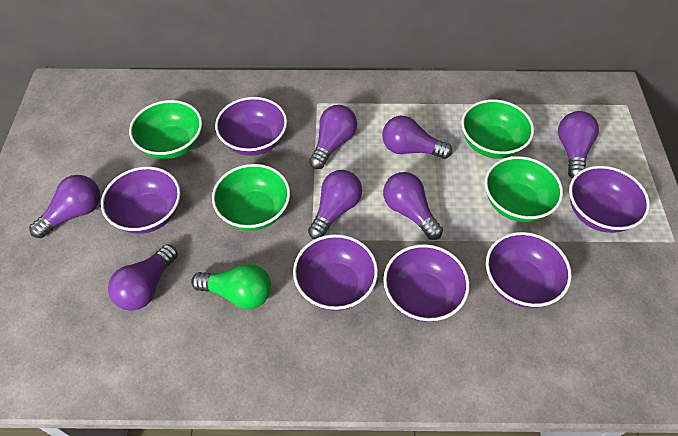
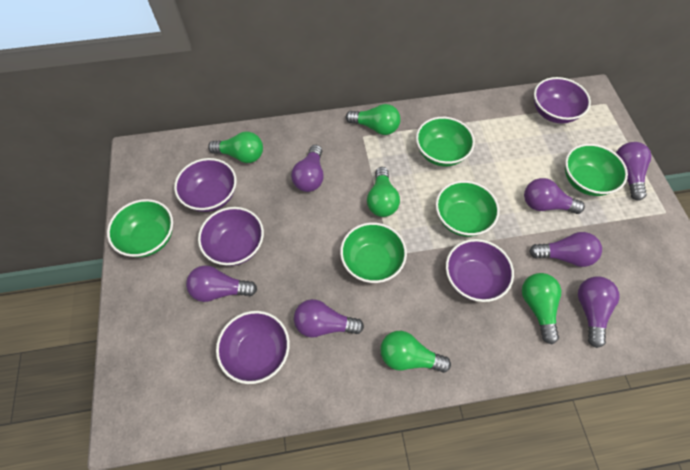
green bowl: [129,100,202,159] [212,164,290,231] [461,99,534,158] [485,156,563,222] = 4 -> [107,199,173,257] [340,222,407,283] [416,117,475,166] [436,181,500,237] [565,144,628,196] = 5
green light bulb: [191,263,271,309] = 1 -> [208,131,263,163] [346,104,401,135] [367,167,400,217] [380,331,451,373] [522,273,561,344] = 5
purple bowl: [101,166,181,234] [215,97,287,156] [293,234,378,311] [383,244,470,322] [486,232,572,308] [569,166,650,233] = 6 -> [174,158,237,212] [198,207,264,266] [216,311,290,384] [446,239,514,302] [534,77,591,124] = 5

